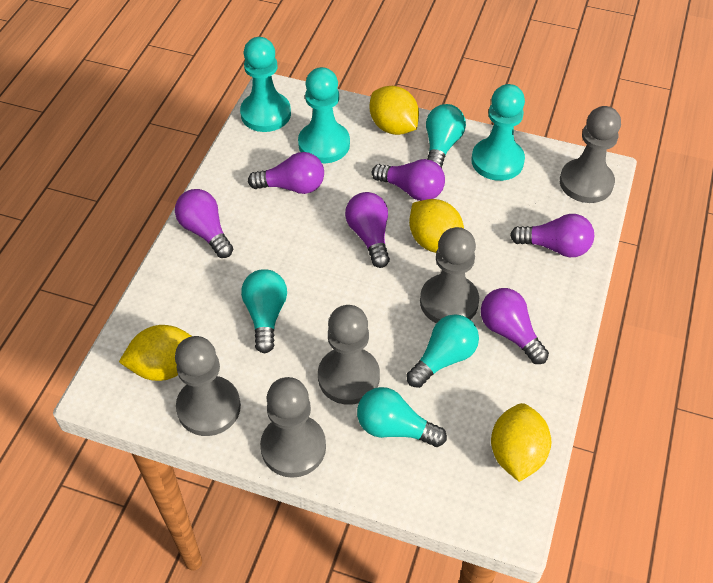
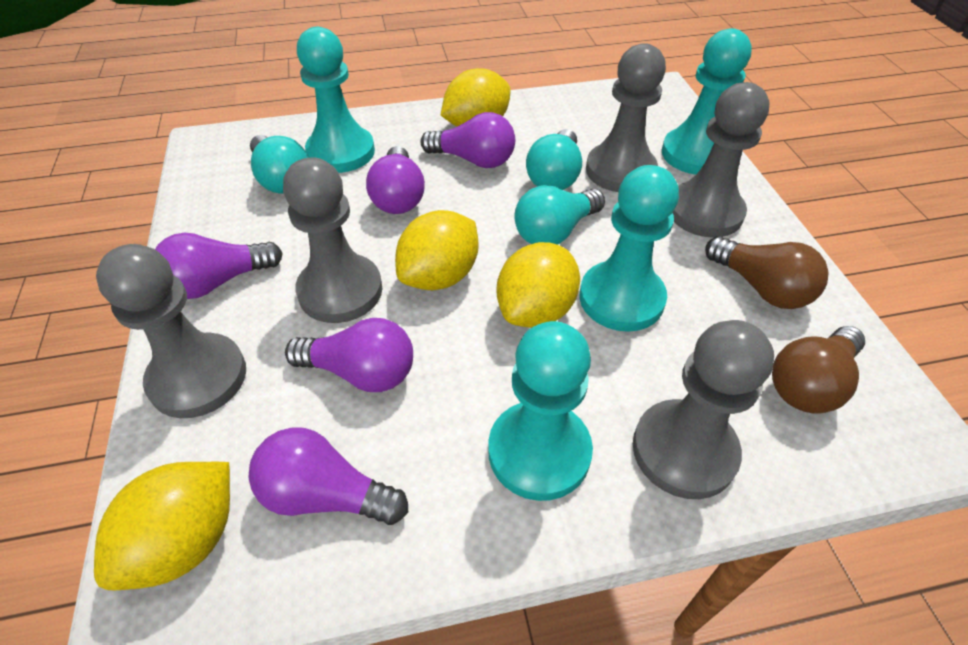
brown light bulb: none = 0 -> [705,236,829,309] [772,326,865,414] = 2
purple light bulb: [175,189,233,258] [248,152,324,194] [345,192,390,268] [372,159,445,201] [481,288,549,364] [510,214,594,257] = 6 -> [155,233,283,299] [249,427,408,525] [285,318,413,392] [366,146,425,214] [421,112,515,168] = 5
turquoise light bulb: [241,269,287,353] [357,387,447,447] [406,314,479,388] [426,104,466,168] = 4 -> [250,135,309,194] [514,185,605,245] [526,129,582,190] = 3
turquoise pawn: [240,37,291,132] [298,67,350,163] [471,84,525,181] = 3 -> [297,27,375,173] [488,321,593,501] [580,165,679,332] [662,28,752,175] = 4

